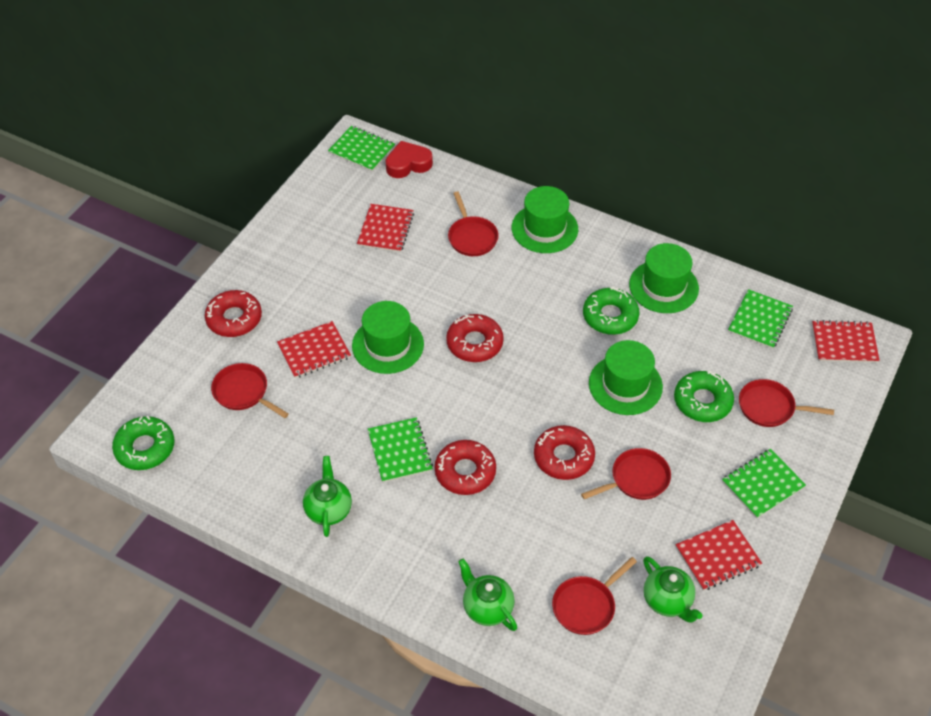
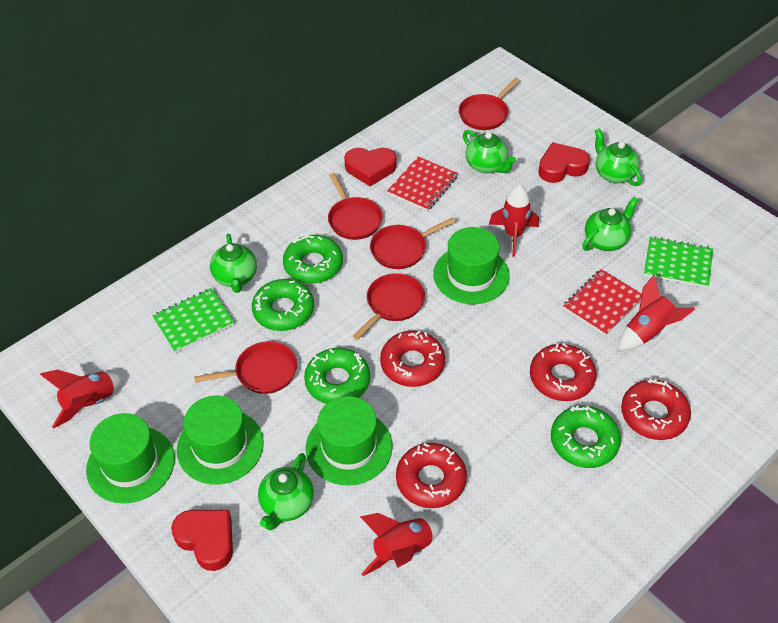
green donut: [112,416,175,470] [583,287,639,335] [674,371,734,422] = 3 -> [252,279,314,331] [283,234,343,284] [304,348,370,404] [551,405,621,468] = 4
green notebook: [328,126,395,172] [368,417,433,483] [722,449,806,519] [728,289,793,349] = 4 -> [152,288,234,353] [644,236,713,288] = 2
green teapot: [303,456,352,537] [458,559,517,631] [643,556,703,623] = 3 -> [210,234,257,293] [258,453,314,530] [463,130,516,173] [582,197,638,251] [595,128,642,186] = 5
red heart: [386,141,433,178] = 1 -> [171,510,233,571] [344,148,397,186] [538,142,590,183] = 3
red notebook: [277,321,351,378] [357,204,414,253] [675,520,762,591] [812,320,880,363] = 4 -> [387,157,458,211] [563,269,642,336] = 2
red rocket: none = 0 -> [40,370,125,428] [360,513,441,576] [489,185,539,257] [619,275,695,350] = 4

